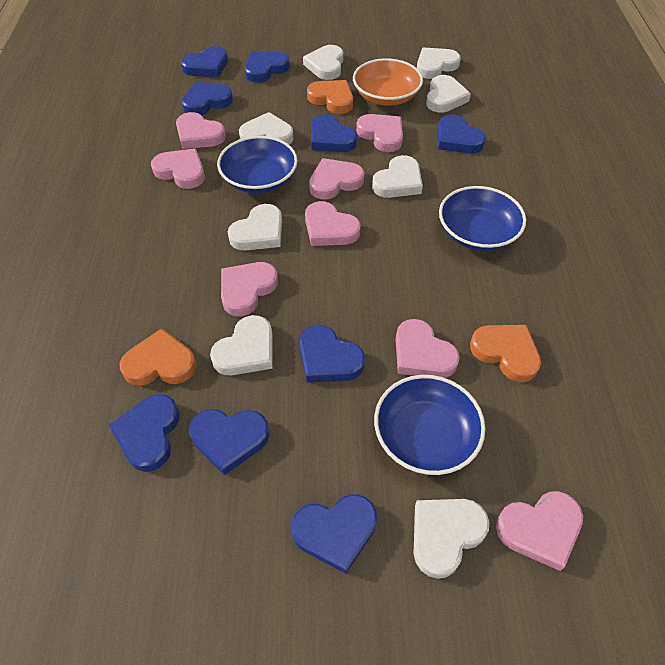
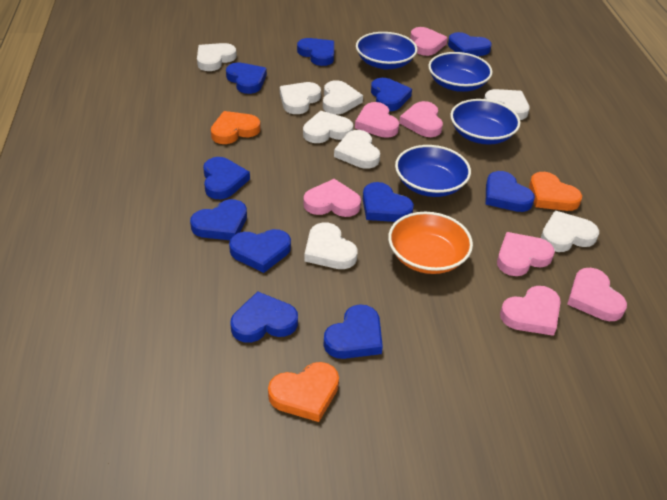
blue bowl: [217,136,298,193] [374,375,485,475] [439,186,526,251] = 3 -> [356,32,417,69] [395,145,471,197] [428,52,493,92] [450,99,521,144] = 4
blue heart: [109,394,180,472] [181,46,228,77] [182,82,233,115] [189,409,269,475] [245,51,290,83] [291,494,377,574] [300,325,365,383] [311,114,357,152] [438,115,486,153] = 9 -> [190,199,247,240] [203,157,250,199] [226,62,267,94] [229,229,291,273] [230,291,298,343] [297,38,334,66] [323,304,383,359] [363,182,414,222] [371,78,412,111] [448,32,492,56] [485,171,535,212] = 11
pink heart: [151,148,205,189] [176,112,226,149] [221,262,278,316] [305,201,361,246] [309,158,364,200] [356,114,403,152] [395,319,460,378] [496,491,583,571] = 8 -> [303,179,361,217] [355,102,399,138] [399,101,443,137] [410,27,448,56] [497,232,555,276] [500,286,561,336] [567,268,627,321] = 7

